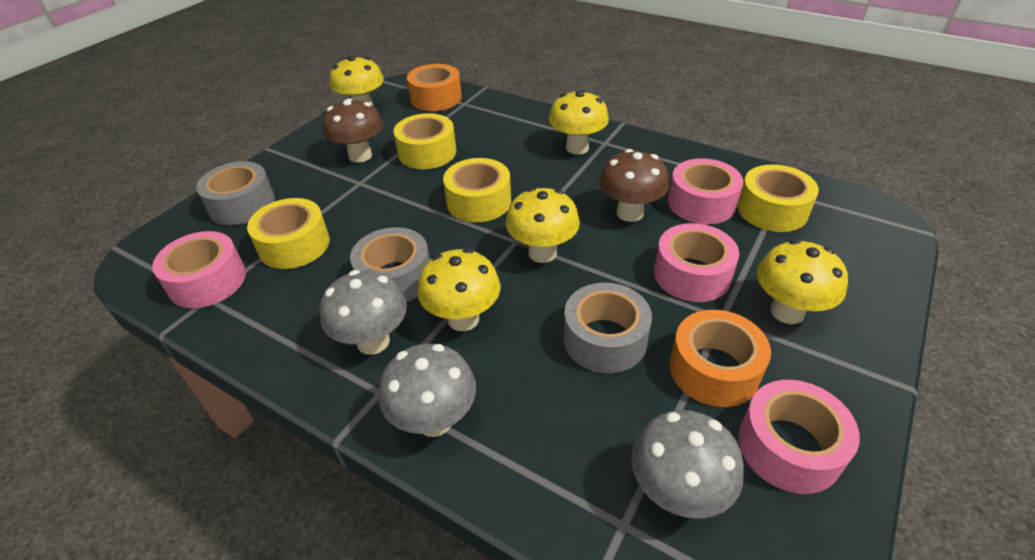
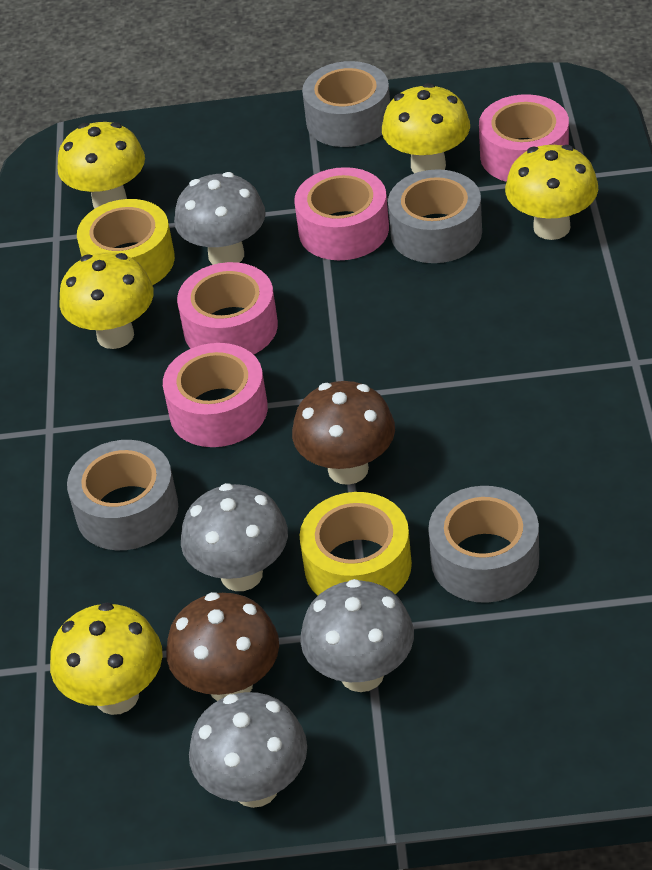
grey mushroom: [320,270,407,355] [379,344,476,437] [631,410,744,519] = 3 -> [174,172,266,265] [181,483,288,591] [189,692,307,808] [300,579,414,692] = 4
grey tape: [196,161,275,225] [350,227,430,302] [563,283,652,373] = 3 -> [67,440,178,550] [302,61,390,147] [388,169,482,263] [428,486,539,603] = 4
orange tape: [407,64,462,111] [669,310,771,407] = 2 -> none = 0
yellow tape: [247,198,330,269] [394,113,456,169] [443,158,511,222] [737,164,819,232] = 4 -> [77,199,175,285] [300,492,412,595] = 2

